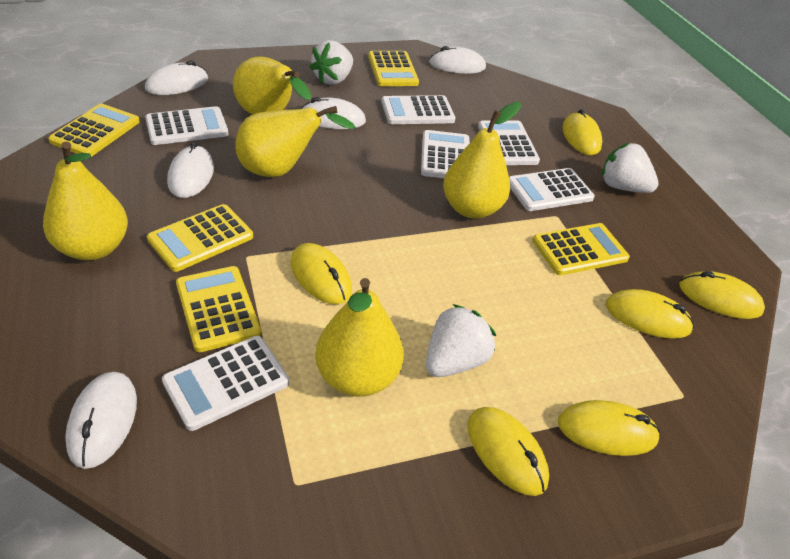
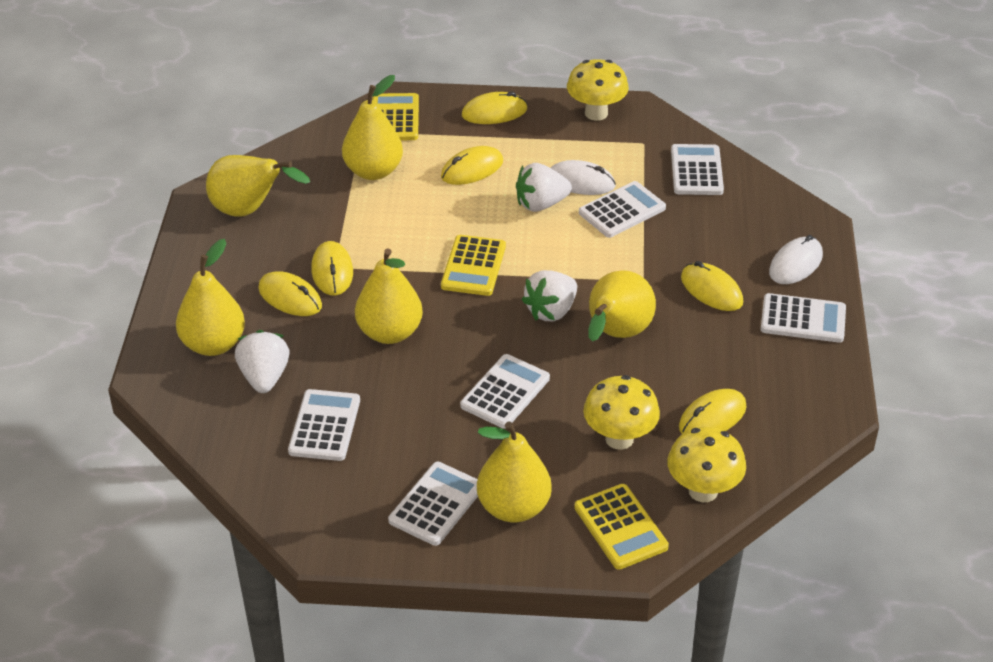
white mouse: [65,372,137,469] [145,61,208,95] [167,142,214,198] [301,97,366,129] [429,46,486,74] = 5 -> [551,160,616,195] [769,235,823,284] = 2
yellow calculator: [48,104,140,157] [147,204,253,272] [176,266,261,352] [368,51,419,86] [532,223,630,275] = 5 -> [372,93,419,140] [441,235,506,296] [574,484,669,570] = 3
yellow mushroom: none = 0 -> [567,59,629,121] [583,375,660,450] [667,427,746,502] = 3
yellow pear: [43,141,128,260] [233,57,311,114] [235,106,355,177] [315,278,404,397] [443,102,521,219] = 5 -> [176,239,245,356] [206,155,310,217] [342,75,403,180] [355,248,423,344] [477,422,552,523] [588,270,656,342] = 6

